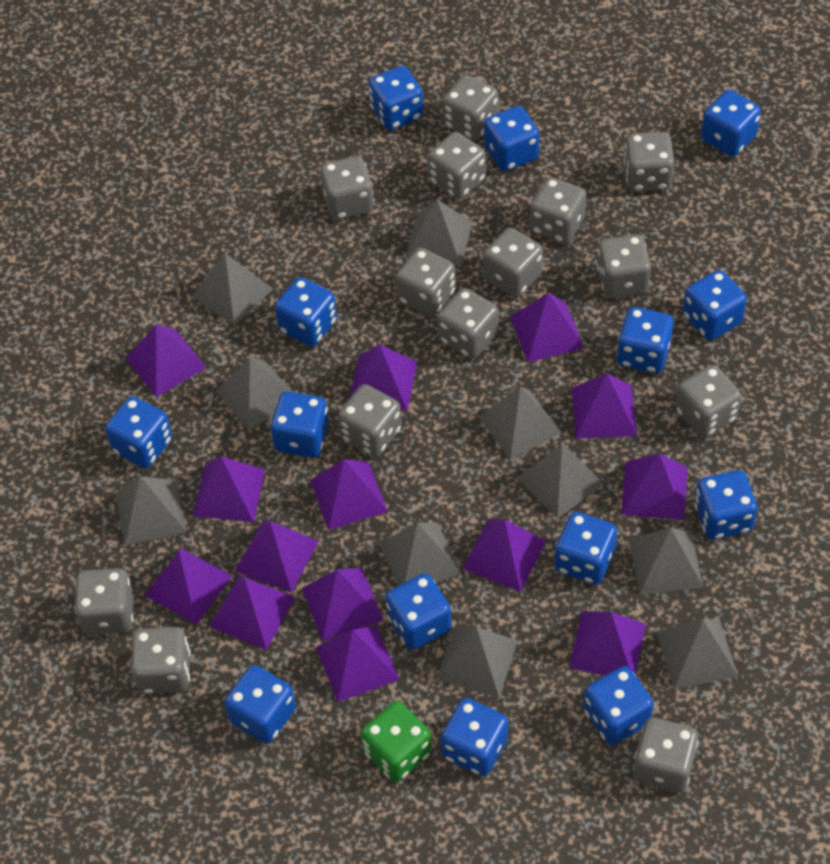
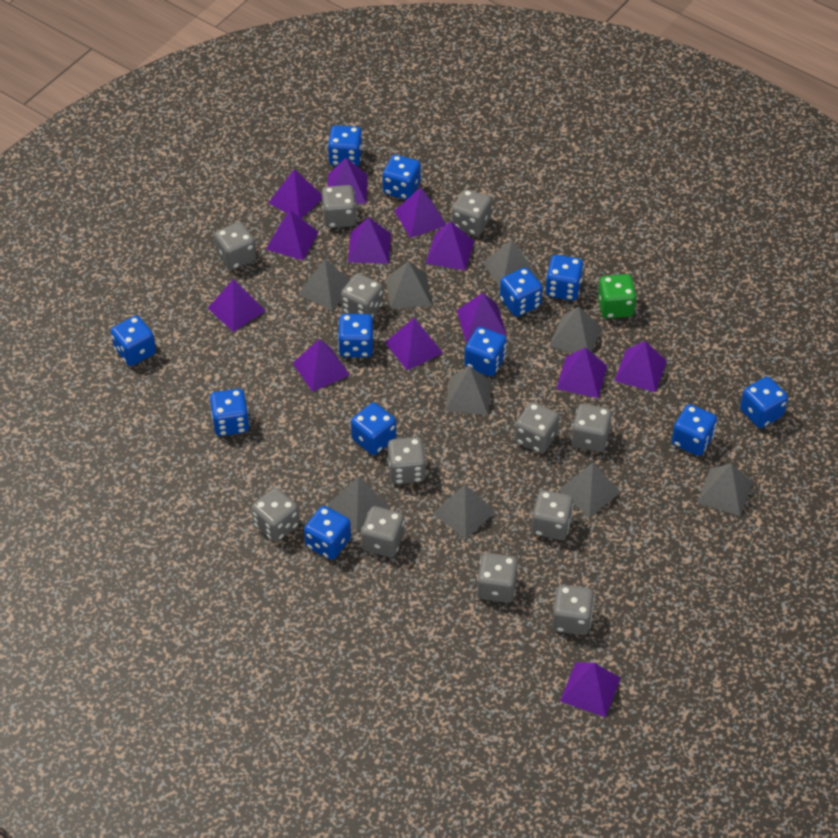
blue dice: [105,396,172,468] [224,665,296,744] [270,391,329,458] [275,277,337,347] [369,66,424,130] [385,573,451,650] [441,698,508,776] [484,106,539,172] [555,512,617,585] [583,666,654,745] [617,307,674,374] [683,270,747,341] [694,470,758,540] [701,90,761,157] = 14 -> [111,316,156,366] [210,389,250,436] [304,506,351,560] [328,125,363,167] [338,314,374,357] [351,402,396,455] [382,155,421,200] [464,327,507,376] [500,267,543,317] [545,255,584,300] [671,404,717,456] [740,377,788,428] = 12
grey dice: [74,568,133,635] [131,627,191,694] [320,156,374,220] [338,384,402,457] [396,248,456,317] [428,132,486,199] [438,288,498,359] [442,75,498,140] [483,228,543,297] [530,177,586,244] [597,235,651,298] [624,132,674,192] [633,718,699,793] [675,365,741,438] = 14 -> [214,222,256,270] [252,488,299,542] [322,185,357,228] [341,273,383,318] [361,506,404,557] [387,437,426,484] [452,189,492,236] [477,553,519,603] [515,402,559,454] [531,490,574,540] [552,585,594,635] [571,403,612,452] = 12
grey pyramid: [116,476,186,545] [192,253,273,325] [216,357,292,430] [379,522,461,586] [405,200,473,266] [436,624,518,697] [478,387,562,460] [517,444,604,519] [629,528,703,595] [656,619,738,689] = 10 -> [298,259,350,311] [328,477,391,532] [386,261,431,309] [432,484,496,539] [445,366,492,415] [483,239,538,287] [549,306,602,353] [558,463,621,517] [697,463,753,516] = 9
purple pyramid: [126,324,207,397] [145,548,233,624] [193,456,265,522] [209,575,295,650] [235,520,319,593] [302,567,383,641] [310,459,388,530] [316,625,400,702] [349,344,417,411] [462,518,546,592] [510,293,584,362] [569,611,646,675] [572,374,637,439] [621,454,688,520] = 14 -> [208,279,266,332] [266,210,319,260] [269,169,322,219] [293,339,350,392] [327,158,368,204] [348,217,391,264] [385,318,443,370] [394,187,446,238] [426,221,474,271] [457,293,507,342] [556,348,607,398] [560,662,621,717] [614,341,667,392] = 13

